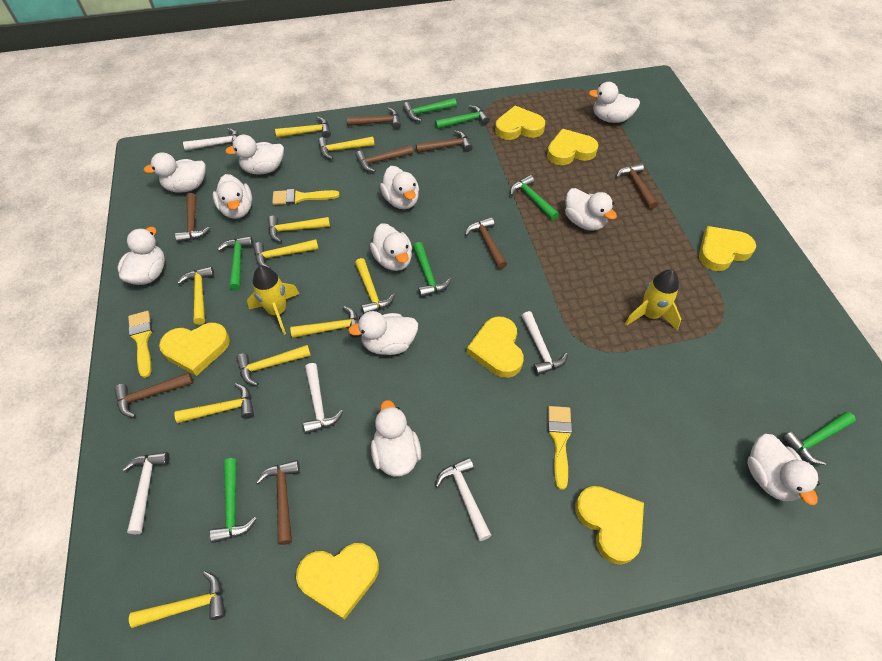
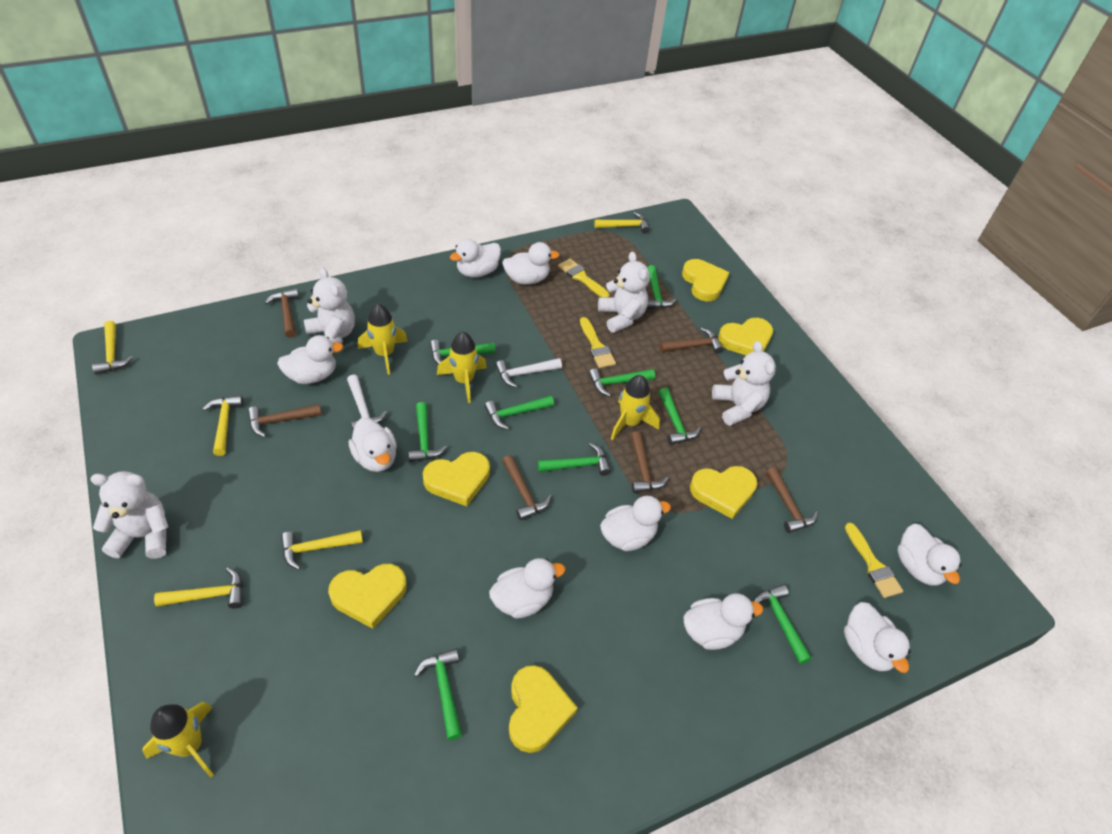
brown hammer: [114,372,193,418] [175,193,210,243] [256,460,300,545] [347,108,401,129] [355,145,413,172] [416,130,473,153] [465,217,507,269] [616,163,658,209] = 8 -> [248,404,322,437] [265,288,299,338] [502,455,552,521] [630,431,669,493] [660,328,724,354] [766,467,818,533] = 6
green hammer: [210,458,257,543] [218,236,253,291] [403,98,457,122] [413,242,451,297] [435,105,490,129] [510,175,559,220] [782,412,856,465] = 7 -> [409,402,447,462] [414,649,462,740] [430,340,495,364] [485,396,554,430] [538,443,611,476] [589,368,655,397] [647,265,676,309] [659,388,701,445] [753,584,812,664] = 9
white duck: [117,227,165,285] [144,152,206,193] [213,174,252,219] [225,135,284,175] [348,311,418,355] [370,223,412,271] [371,400,421,477] [380,166,419,209] [565,188,617,231] [589,82,640,123] [747,434,820,505] = 11 -> [277,335,343,384] [348,418,397,472] [450,239,501,277] [489,558,565,619] [502,242,560,285] [600,496,671,551] [683,594,763,650] [844,602,911,673] [897,524,961,586] = 9
white hammer: [123,452,169,534] [183,128,239,151] [303,363,343,434] [435,457,492,541] [522,311,568,375] = 5 -> [347,374,387,430] [495,358,562,388] = 2
white teddy bear: none = 0 -> [90,471,168,559] [304,267,355,344] [598,252,650,333] [712,341,776,426] = 4
yellow hammer: [129,571,225,628] [174,383,254,423] [177,266,214,325] [236,345,311,386] [253,239,318,269] [268,216,330,242] [275,117,331,138] [290,306,362,338] [318,137,375,160] [355,258,395,314] = 10 -> [92,321,133,375] [154,567,243,608] [203,395,243,456] [281,530,363,570] [594,212,650,234] = 5
yellow heart: [159,323,230,376] [296,543,379,620] [467,317,524,378] [495,106,545,140] [547,129,598,165] [575,486,644,565] [699,226,756,271] = 7 -> [328,564,407,629] [423,452,490,506] [509,665,578,753] [682,259,729,301] [690,466,757,519] [718,318,773,355] = 6
yellow rocket: [247,266,300,335] [625,269,681,330] = 2 -> [143,702,214,777] [358,304,408,375] [437,331,487,403] [611,375,660,440] = 4

